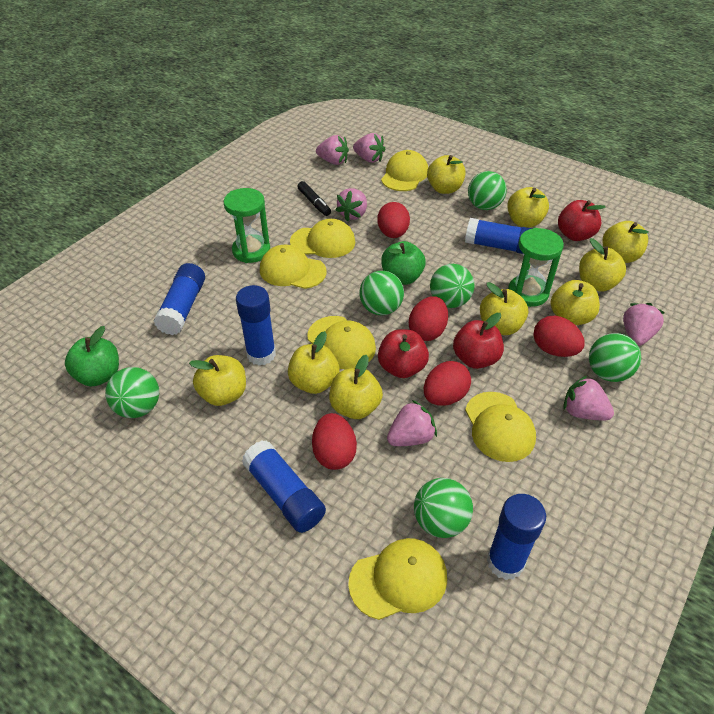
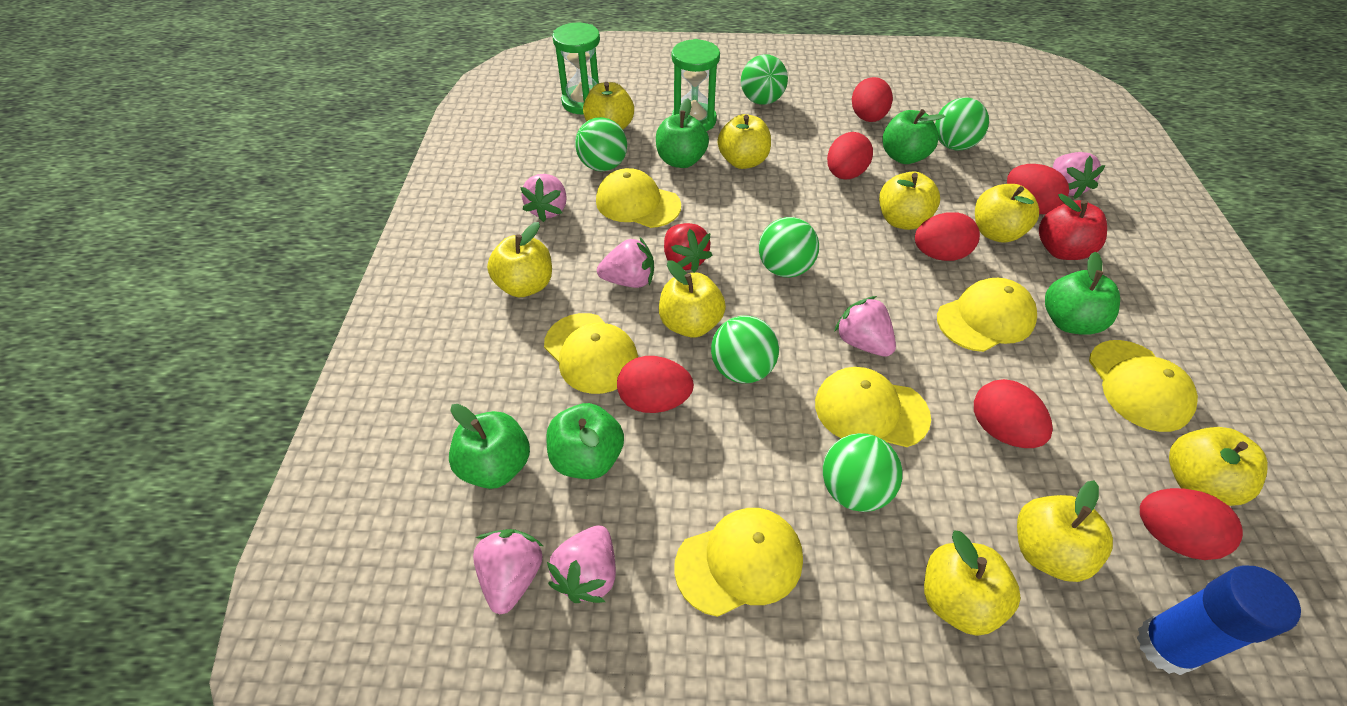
black marker: [297,181,331,216] = 1 -> none = 0
blue glue stick: [154,263,205,335] [236,285,276,365] [242,440,326,533] [465,218,533,254] [487,494,546,580] = 5 -> [1137,565,1301,675] = 1
green apple: [65,326,119,386] [381,241,426,285] = 2 -> [449,404,530,489] [546,403,624,479] [656,98,709,168] [882,109,945,164] [1045,252,1120,335] = 5
red apple: [378,329,429,378] [453,313,504,369] [558,200,606,241] = 3 -> [1039,194,1107,260] = 1
red egg: [312,413,357,470] [377,202,410,238] [409,296,448,341] [424,361,471,406] [533,316,585,357] = 5 -> [617,356,694,413] [827,132,873,180] [852,77,893,122] [915,212,980,261] [974,379,1053,448] [1007,164,1069,214] [1140,488,1243,560] = 7
red strawberry: none = 0 -> [664,223,712,273] = 1

